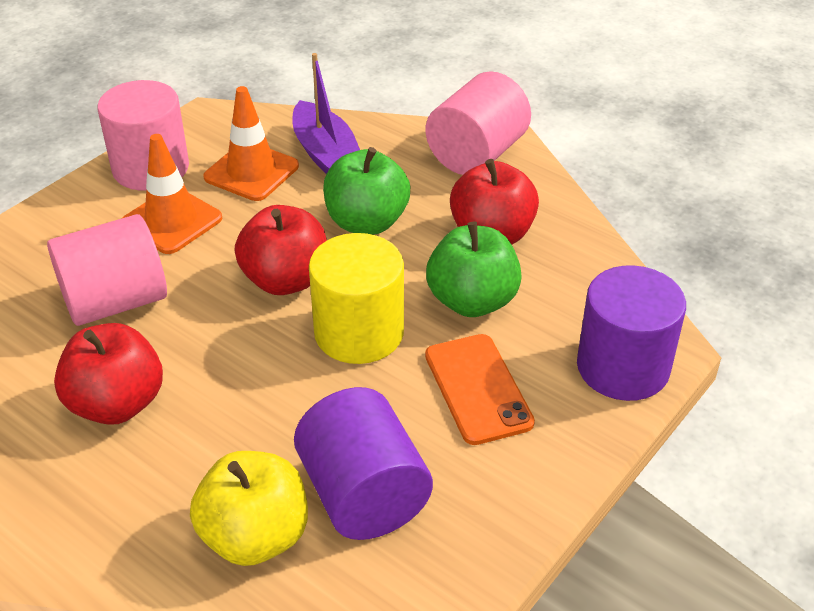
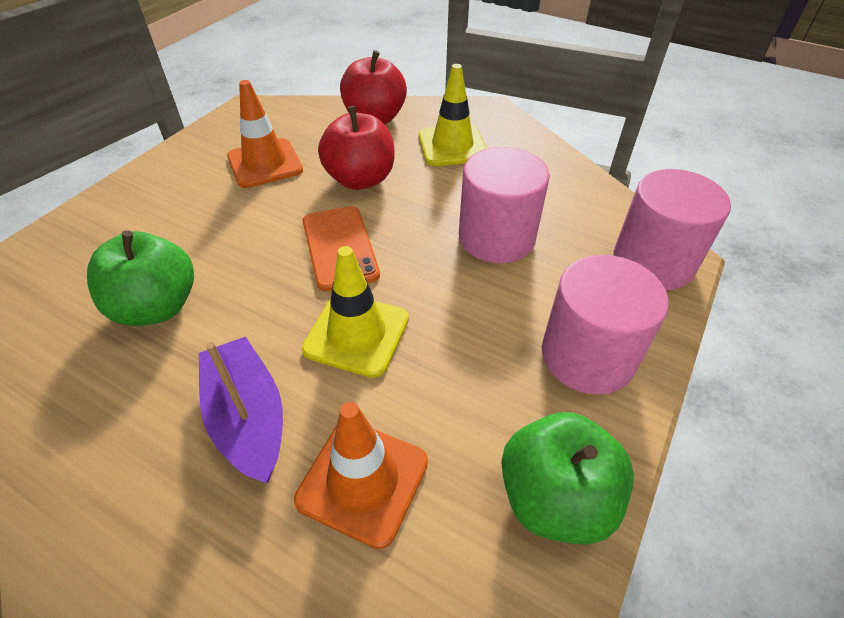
purple cylinder: [294,387,433,540] [577,265,686,401] = 2 -> none = 0
red apple: [54,323,163,425] [234,205,327,295] [450,159,539,245] = 3 -> [318,106,395,190] [340,50,407,125] = 2
yellow apple: [190,451,308,566] = 1 -> none = 0
yellow cylinder: [309,233,404,364] = 1 -> none = 0
yellow traffic cone: none = 0 -> [302,246,409,378] [419,64,486,166] = 2

